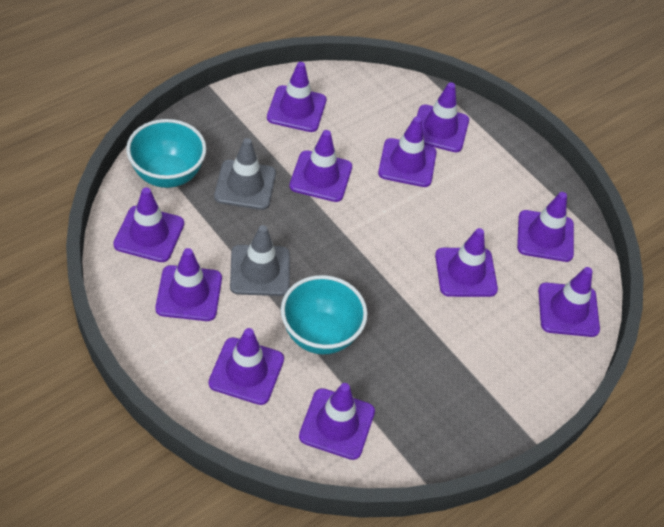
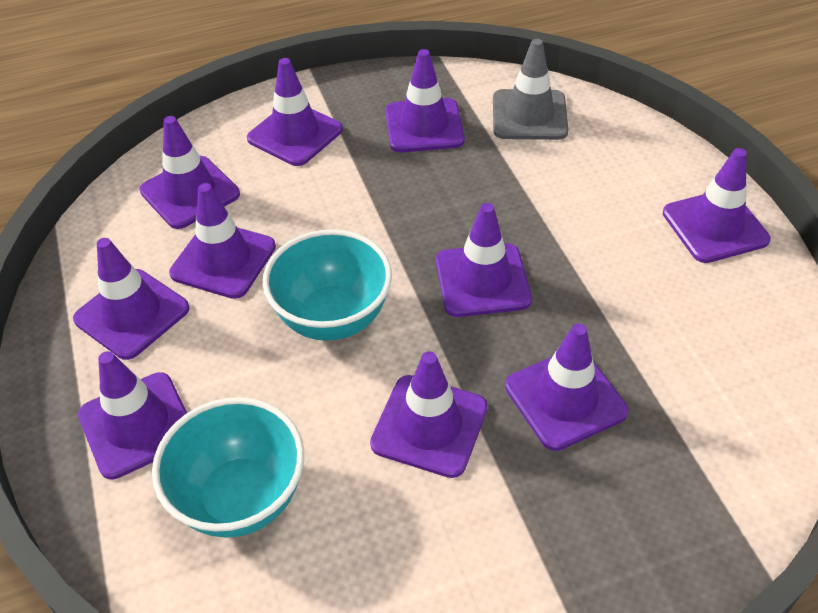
grey traffic cone: [214,138,276,210] [230,225,290,296] = 2 -> [493,38,568,140] = 1
purple traffic cone: [113,187,184,262] [155,248,222,321] [209,328,284,405] [267,62,326,132] [289,130,352,202] [299,383,375,460] [378,117,437,187] [417,82,469,152] [435,228,498,297] [517,192,574,262] [538,267,600,337] = 11 -> [73,238,189,360] [78,351,187,480] [139,116,240,229] [169,183,276,299] [247,58,343,166] [370,351,488,478] [385,49,465,153] [436,203,532,317] [505,323,628,451] [663,148,771,263] = 10

